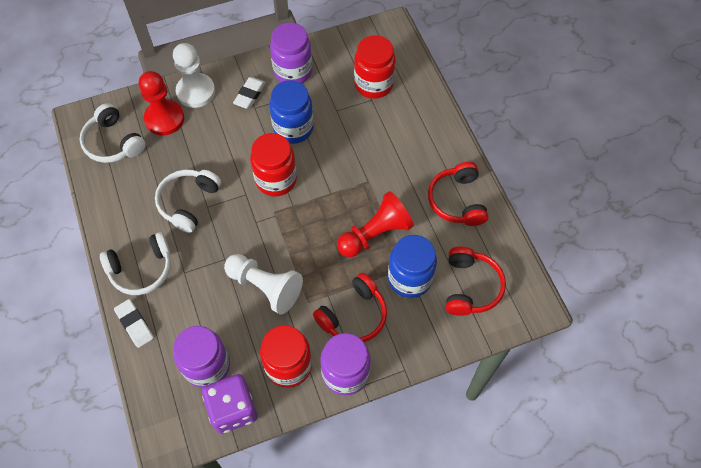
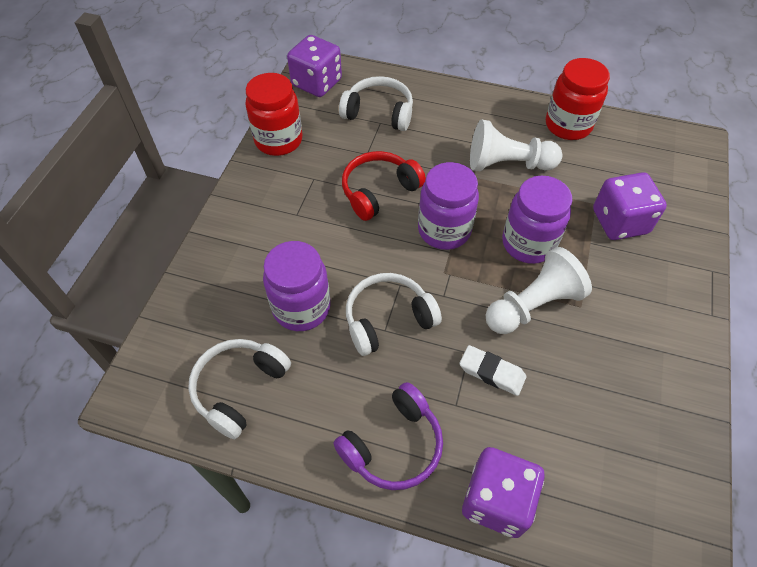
blue jar: [269,80,314,144] [388,235,437,298] = 2 -> none = 0
purple dice: [202,374,257,434] = 1 -> [287,35,342,97] [462,447,545,538] [593,172,667,240] = 3
purple headphones: none = 0 -> [333,382,443,490] = 1
red headphones: [313,273,387,342] [428,162,488,226] [446,247,506,316] = 3 -> [342,151,426,221] = 1
red jar: [250,133,297,196] [260,325,312,388] [354,35,396,99] = 3 -> [245,73,302,156] [546,58,610,140] = 2
red pawn: [139,71,184,136] [337,191,414,257] = 2 -> none = 0
white eraser: [114,299,154,348] [233,77,266,109] = 2 -> [460,345,526,396] = 1

